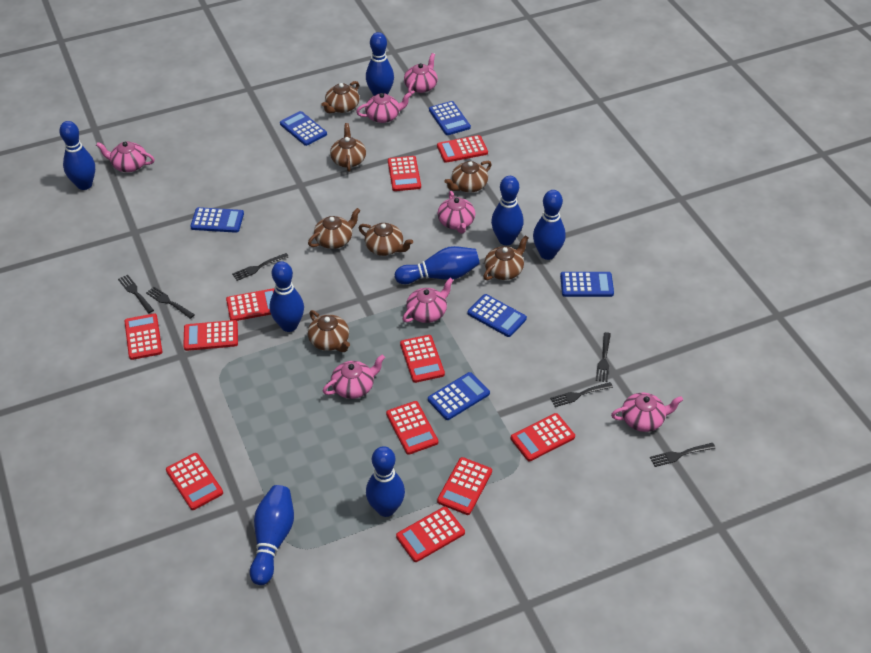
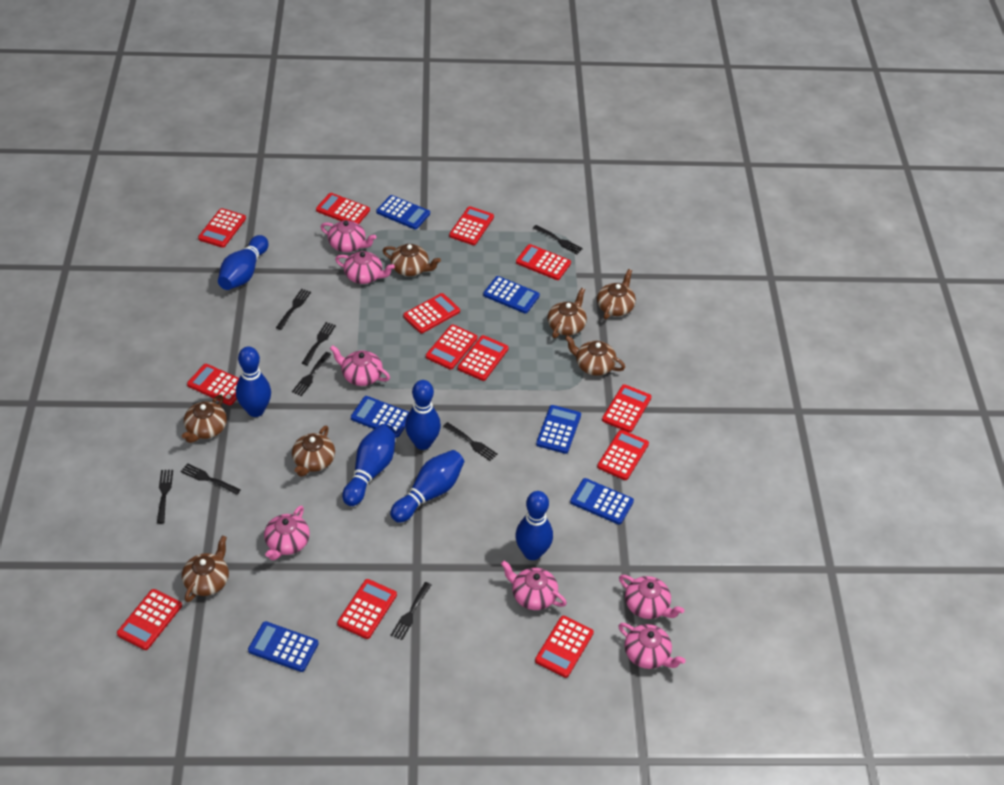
black fork: [118,274,154,313] [146,287,195,319] [232,253,289,281] [550,382,613,407] [596,332,611,382] [650,443,716,467] = 6 -> [157,470,173,524] [180,463,241,495] [276,289,311,330] [292,352,331,396] [302,322,336,365] [391,582,431,640] [443,422,497,461] [533,225,583,254] = 8
blue bowling pin: [59,121,95,190] [250,485,294,585] [270,261,304,332] [366,32,394,96] [366,446,405,517] [395,246,480,284] [491,176,524,245] [533,190,566,260] = 8 -> [218,235,268,290] [236,347,271,417] [342,424,396,506] [390,450,464,523] [405,380,441,450] [515,491,553,560] = 6
red calculator: [124,313,162,360] [166,453,223,510] [183,320,238,351] [226,288,275,321] [386,401,438,455] [388,156,421,191] [396,507,465,562] [400,335,445,383] [437,135,488,163] [437,457,492,515] [511,413,575,461] = 11 -> [117,589,182,650] [187,364,239,405] [198,208,246,248] [316,193,370,224] [337,579,397,639] [403,293,460,333] [426,324,477,370] [449,206,494,245] [458,335,509,381] [516,244,571,280] [535,616,594,678] [597,430,649,480] [602,384,652,433] = 13

